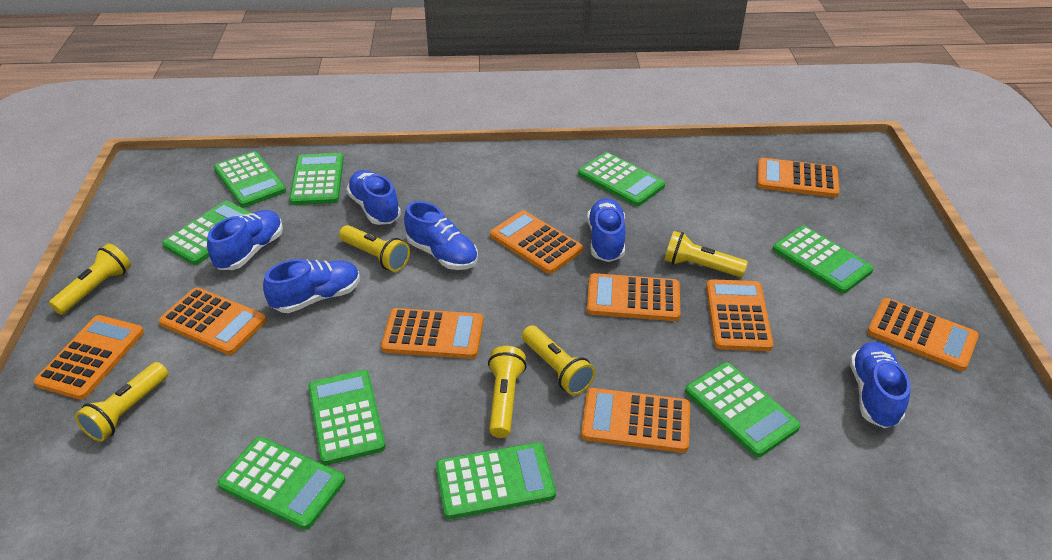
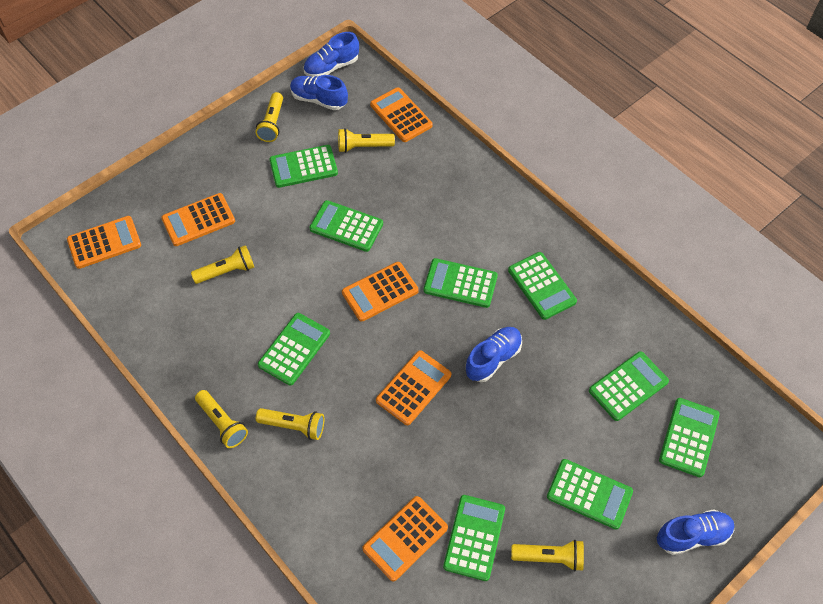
blue shoe: [207,210,283,270] [263,259,360,313] [347,170,401,225] [404,201,478,270] [587,198,626,262] [850,342,911,428] = 6 -> [290,75,348,110] [303,32,359,77] [465,327,522,382] [657,509,734,555] = 4
orange calculator: [34,315,144,400] [159,287,267,355] [381,308,483,359] [490,210,583,274] [581,388,690,453] [587,273,680,321] [706,279,774,351] [757,158,840,198] [867,298,979,371] = 9 -> [67,216,141,269] [161,193,235,246] [342,262,419,321] [362,496,448,581] [370,87,433,142] [376,350,451,425] = 6

